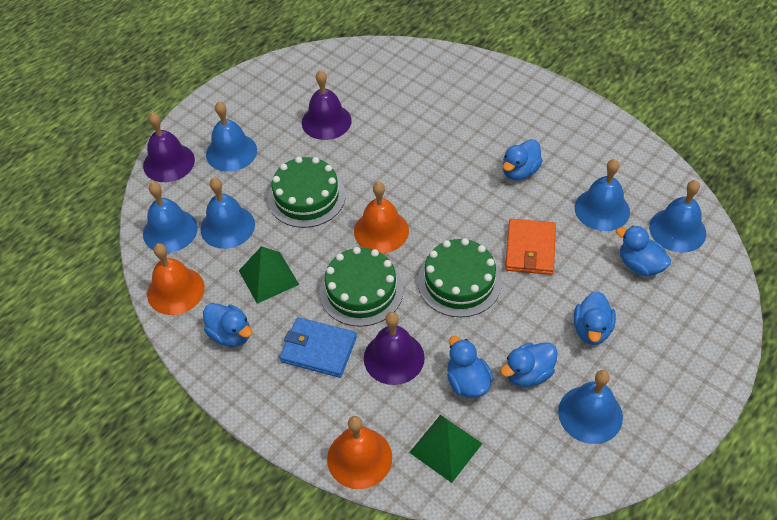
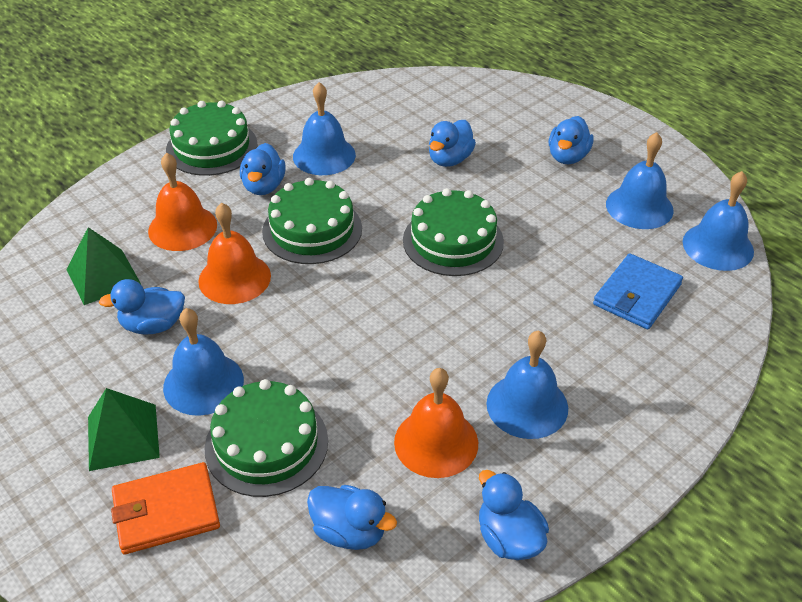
blue bell: [143,182,198,253] [200,178,255,249] [206,102,257,172] [558,370,623,444] [575,159,630,231] [649,180,706,253] = 6 -> [163,308,244,416] [293,82,356,175] [486,330,568,439] [606,132,674,229] [683,171,754,271] = 5
green cake: [268,157,346,228] [319,247,404,327] [418,238,502,317] = 3 -> [166,101,258,176] [205,379,328,497] [262,178,362,264] [403,188,504,276] = 4
purple bell: [143,112,195,182] [302,70,352,140] [364,312,425,385] = 3 -> none = 0

